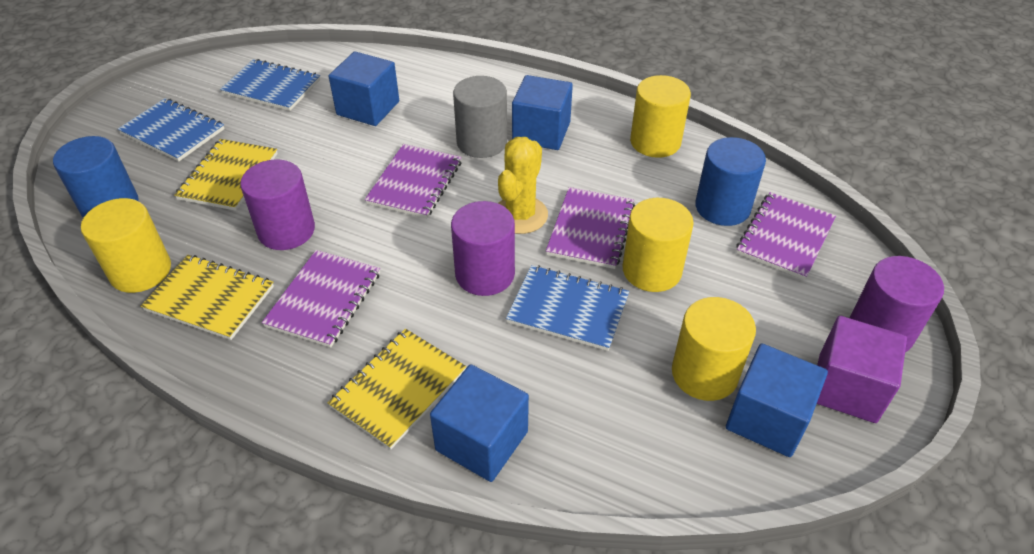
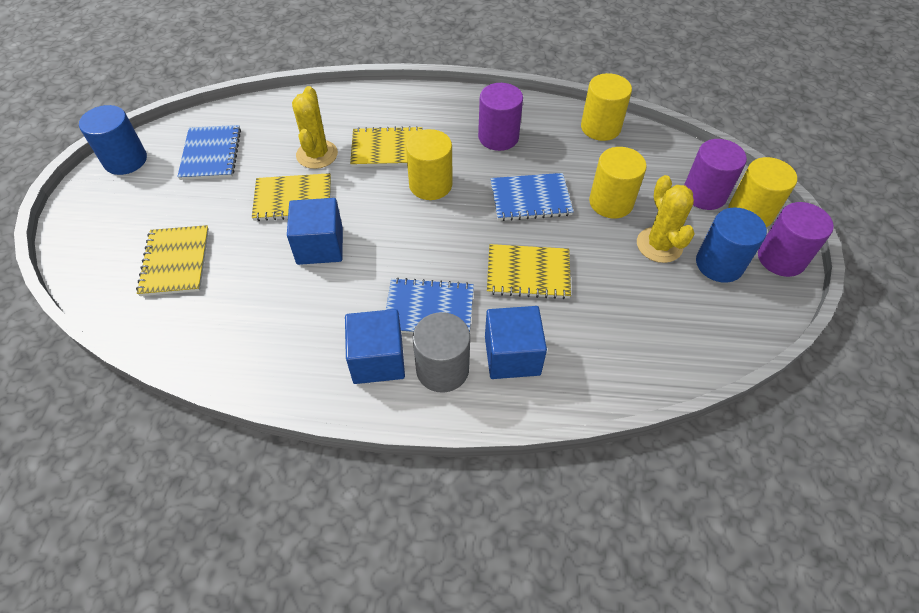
blue cube: [329,51,399,126] [430,364,529,482] [512,75,573,150] [726,344,828,457] = 4 -> [287,198,343,265] [345,309,405,384] [485,306,547,379] = 3
purple cube: [817,316,907,423] = 1 -> none = 0
purple notebook: [262,250,380,347] [365,144,462,218] [546,187,635,269] [736,192,836,280] = 4 -> none = 0
yellow cactus: [498,137,548,234] = 1 -> [292,86,338,169] [637,175,694,263] = 2
yellow notebook: [141,255,274,340] [174,139,278,211] [328,329,466,450] = 3 -> [136,225,209,296] [252,173,331,221] [350,126,422,167] [487,244,571,299] = 4

